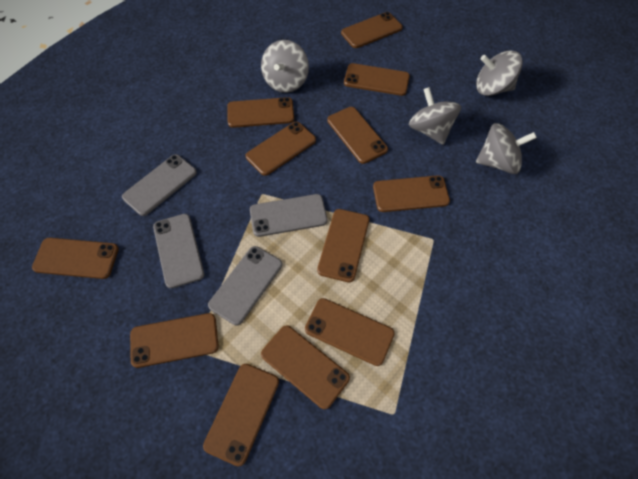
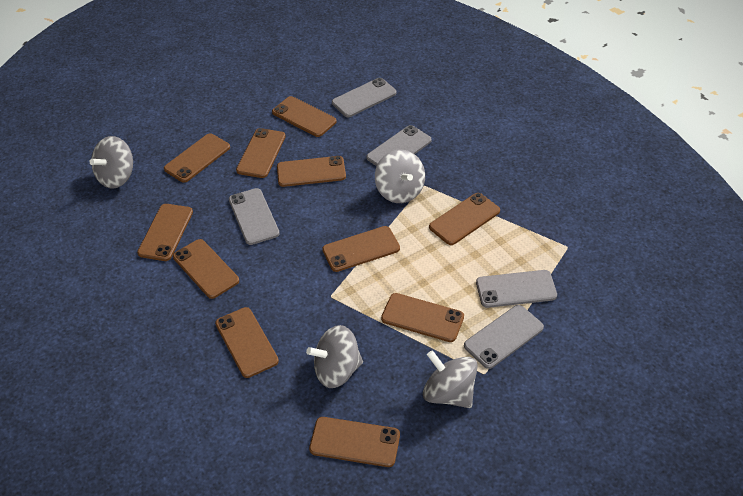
brown phone: [32,238,119,279] [130,313,219,368] [203,364,279,467] [227,97,294,128] [246,122,316,176] [261,325,350,409] [305,298,395,366] [317,209,369,282] [327,107,388,164] [341,12,403,48] [344,63,410,96] [373,175,450,212] = 12 -> [137,204,193,261] [164,133,230,183] [173,239,239,299] [215,307,279,378] [236,128,286,178] [272,96,337,137] [277,156,346,187] [309,417,400,467] [322,226,400,272] [381,293,464,342] [429,193,500,245] = 11
grey phone: [122,154,197,216] [153,214,204,289] [208,246,282,325] [250,194,327,237] = 4 -> [229,188,280,245] [332,78,396,117] [366,125,432,166] [464,305,544,369] [476,270,557,308] = 5

